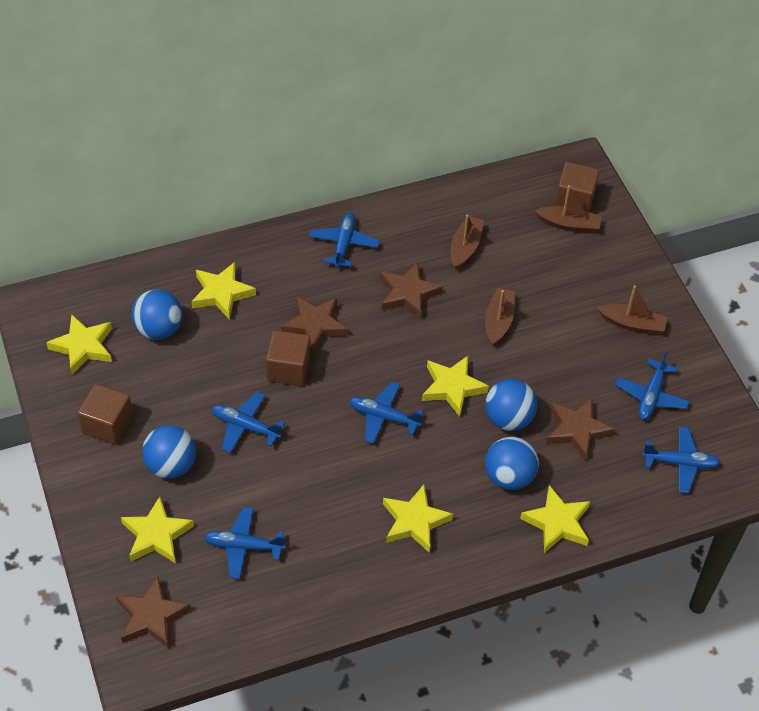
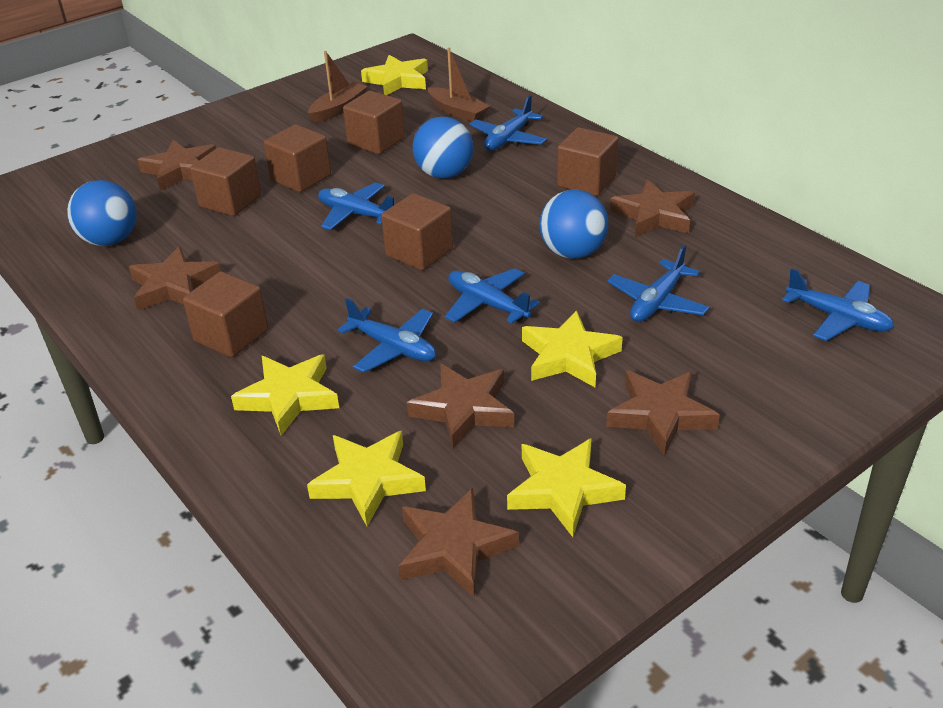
blue ball: [132,289,182,340] [142,425,196,479] [485,379,538,431] [485,437,539,490] = 4 -> [67,180,137,246] [413,116,473,179] [539,190,608,259] = 3
brown boat: [451,215,484,269] [485,288,515,345] [534,185,602,233] [597,285,668,334] = 4 -> [308,51,368,123] [428,48,490,122] = 2
brown cube: [78,384,134,445] [266,330,311,386] [555,162,599,212] = 3 -> [183,271,268,358] [190,147,261,216] [264,124,331,192] [343,91,405,154] [381,193,453,271] [557,127,619,196] = 6
brown star: [116,577,191,648] [281,296,348,354] [380,262,443,319] [546,398,615,461] = 4 -> [129,246,221,311] [137,140,216,191] [398,488,519,598] [407,364,514,449] [606,370,720,456] [610,179,695,237] = 6
yellow star: [46,314,112,374] [121,496,194,563] [191,262,256,320] [383,485,453,553] [422,356,489,417] [520,485,590,553] = 6 -> [231,354,339,435] [307,431,426,526] [361,55,428,95] [507,438,626,537] [522,310,623,388] = 5

